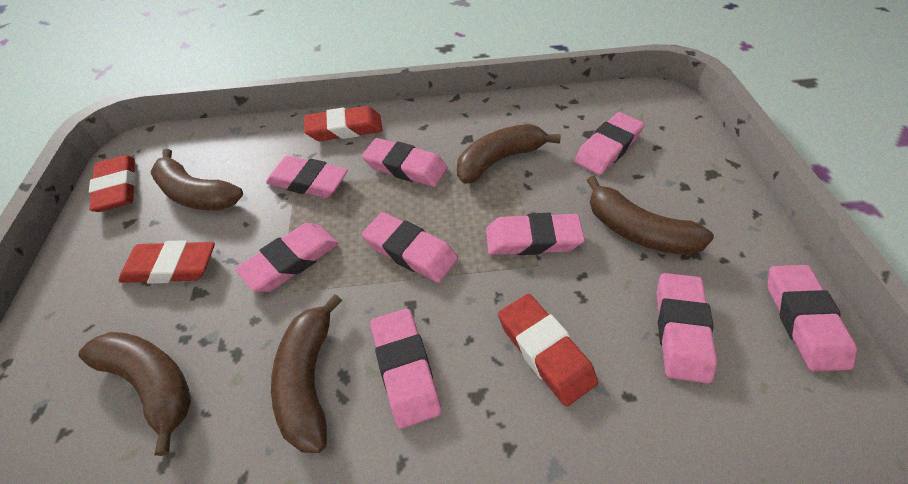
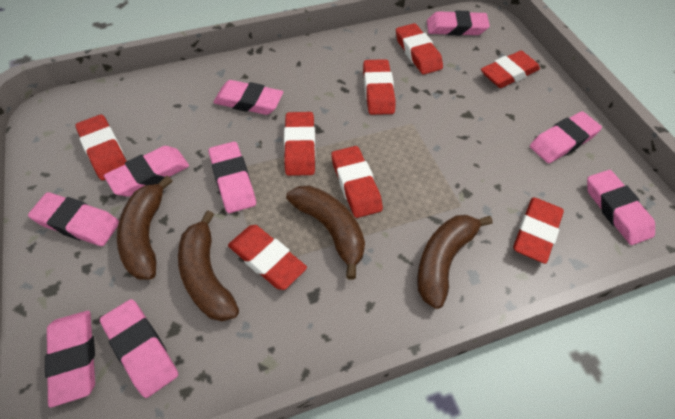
brown banana: [78,332,191,456] [150,149,243,210] [271,294,342,453] [457,124,561,184] [587,176,714,255] = 5 -> [117,176,172,280] [178,210,239,321] [286,185,365,280] [417,215,493,309] = 4
red eraser: [89,155,136,212] [118,240,215,284] [304,106,383,141] [498,294,598,407] = 4 -> [75,114,127,180] [228,225,307,290] [284,112,316,176] [331,146,383,218] [363,59,395,115] [396,23,443,75] [481,51,540,88] [513,197,564,264] = 8

